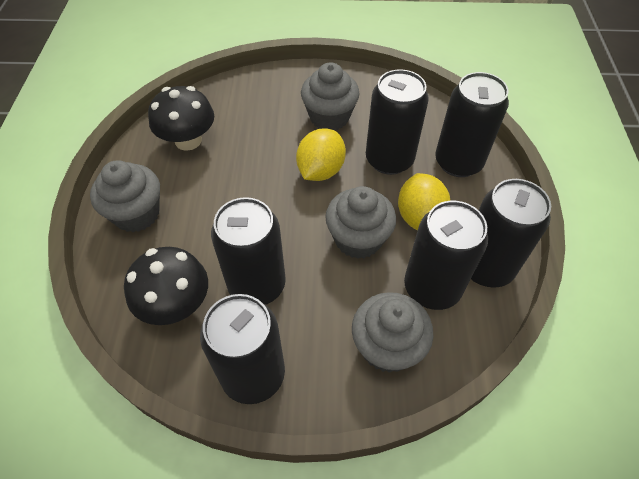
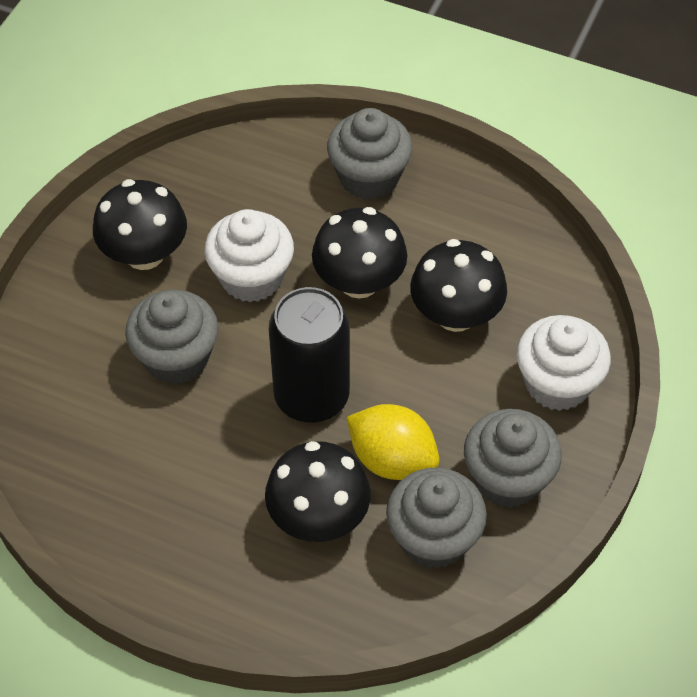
black can: [200,294,285,404] [211,197,286,305] [366,69,429,175] [404,201,488,310] [435,72,509,177] [471,179,551,288] = 6 -> [269,287,350,423] = 1
black mushroom: [124,247,208,325] [148,86,214,151] = 2 -> [93,179,187,270] [265,441,371,542] [312,207,407,299] [410,239,507,332] = 4
white cupcake: none = 0 -> [205,209,294,302] [517,315,611,411] = 2
yellow lemon: [296,128,346,181] [398,173,451,230] = 2 -> [346,404,440,480] = 1

